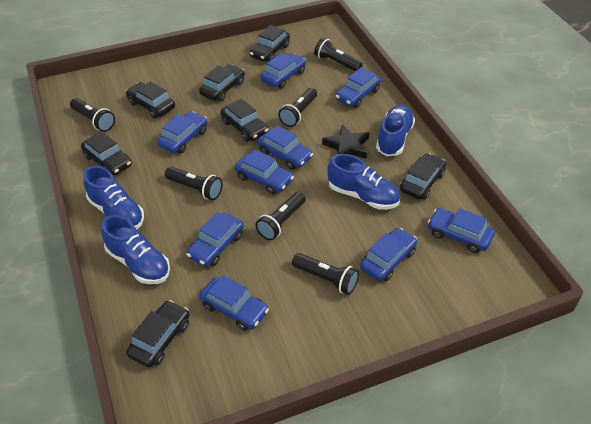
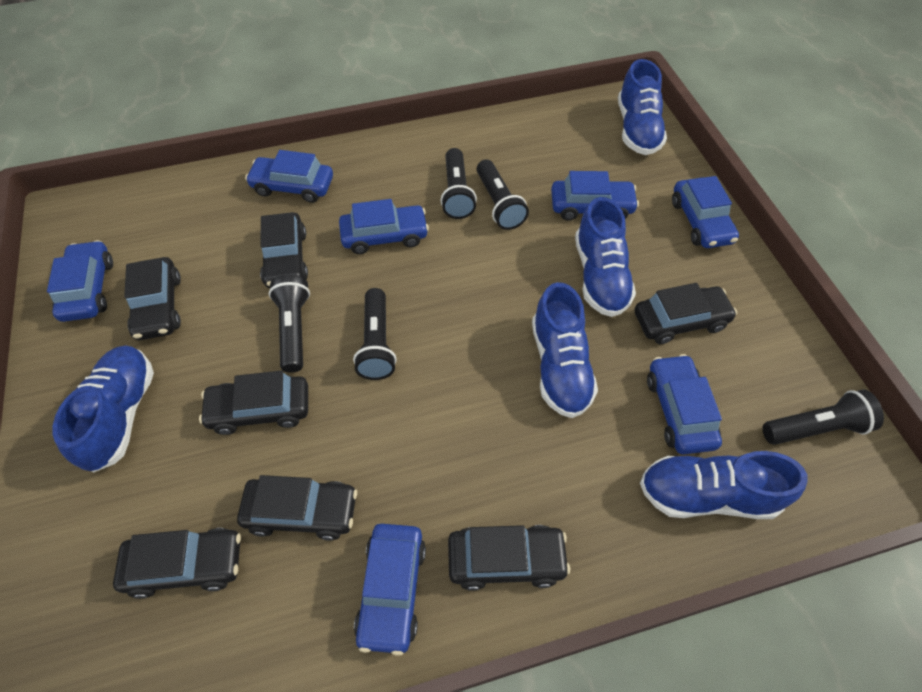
black flashlight: [70,98,115,132] [165,167,223,200] [255,192,306,240] [278,88,317,127] [292,253,359,295] [314,38,363,71] = 6 -> [269,275,310,373] [353,288,397,380] [441,148,477,219] [477,159,529,230] [763,389,884,445] = 5
black star: [322,124,369,159] = 1 -> none = 0
blue car: [157,112,207,154] [186,212,244,267] [199,275,269,331] [235,149,294,194] [257,125,313,170] [261,53,306,89] [335,67,381,108] [360,228,417,281] [428,208,495,253] = 9 -> [47,240,113,322] [245,150,333,203] [339,199,429,254] [354,524,426,656] [551,171,639,221] [647,354,722,454] [672,176,739,248] = 7
blue shoe: [83,166,144,230] [101,215,170,284] [327,154,400,210] [376,104,415,156] = 4 -> [53,345,154,472] [532,282,598,418] [575,197,636,317] [618,59,667,155] [640,451,807,519] = 5

